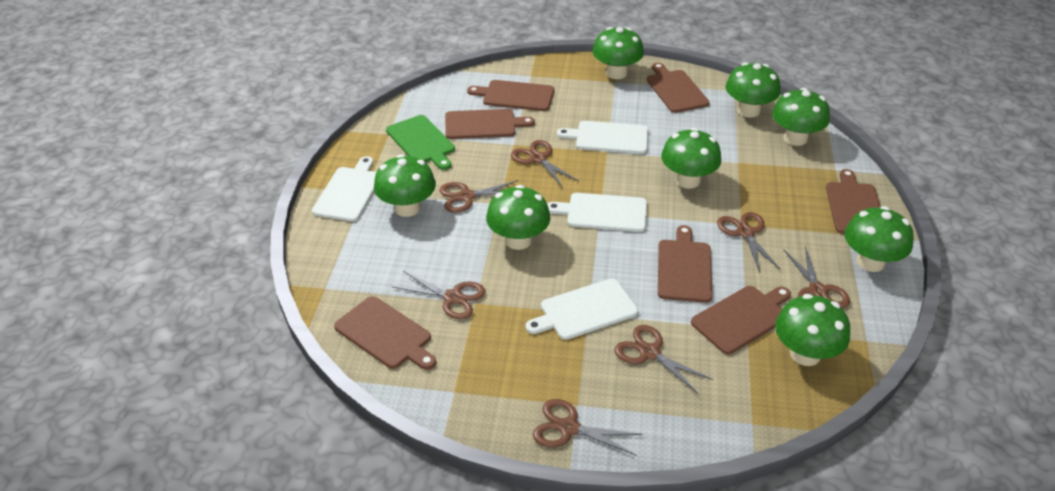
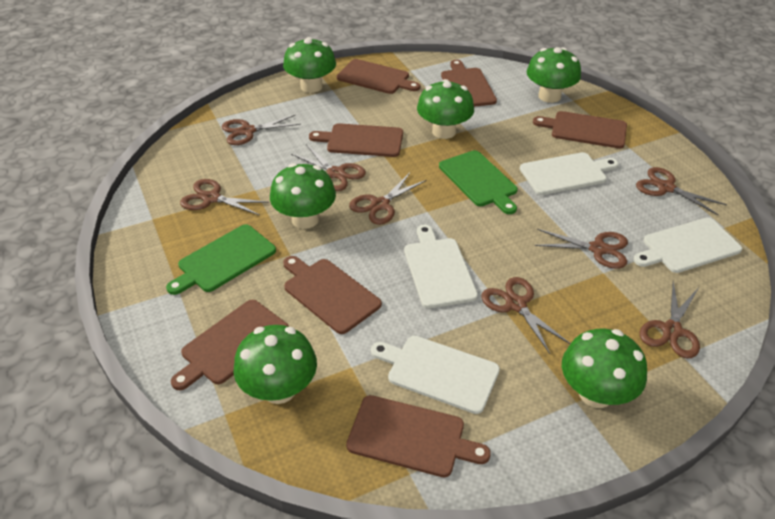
brown scissors: [393,271,486,320] [439,180,518,213] [511,140,579,188] [533,399,643,456] [614,325,713,394] [717,212,781,273] [784,246,850,308] = 7 -> [180,179,269,215] [222,115,301,145] [291,144,366,191] [349,173,427,225] [481,277,571,354] [534,229,628,269] [636,167,727,215] [640,281,700,358] = 8
green cutting board: [386,115,455,170] = 1 -> [166,224,276,295] [439,150,518,214] = 2
green mushroom: [374,154,436,217] [486,185,550,250] [592,27,644,79] [661,128,721,189] [725,62,781,118] [772,88,830,146] [775,294,850,366] [845,206,914,272] = 8 -> [233,325,317,404] [270,163,336,229] [283,37,336,93] [417,79,474,139] [527,47,581,103] [562,329,647,408] = 6

